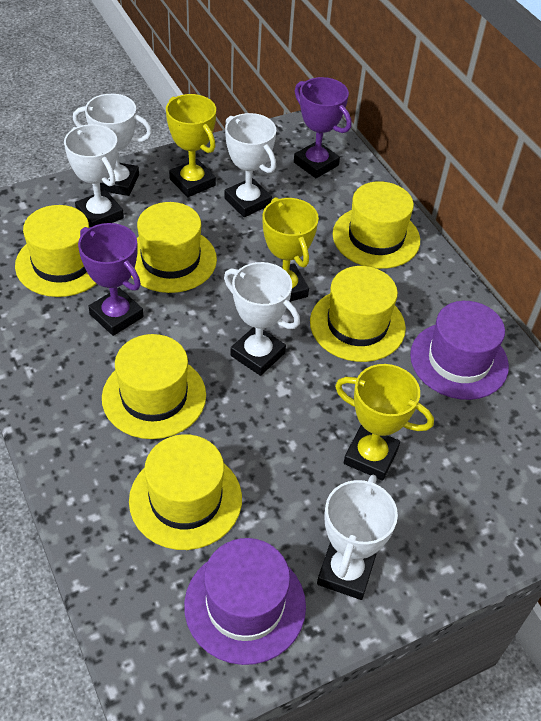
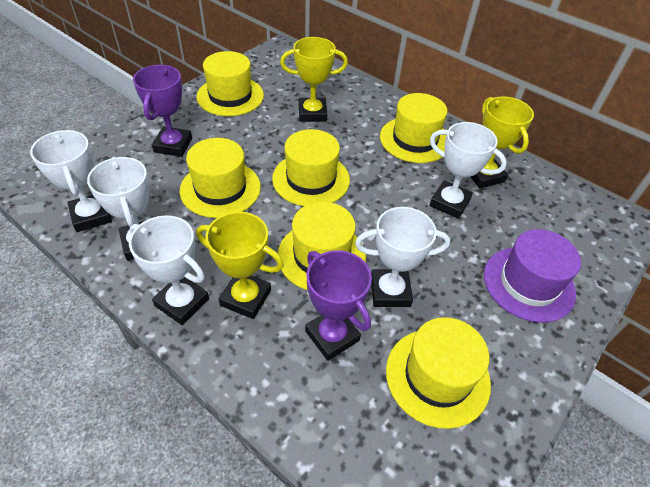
purple hat: [184,538,306,665] [410,301,509,400] = 2 -> [484,229,581,323] = 1

